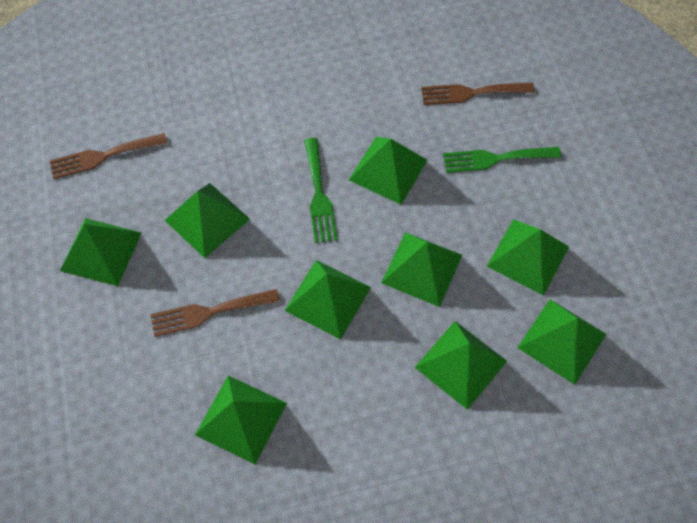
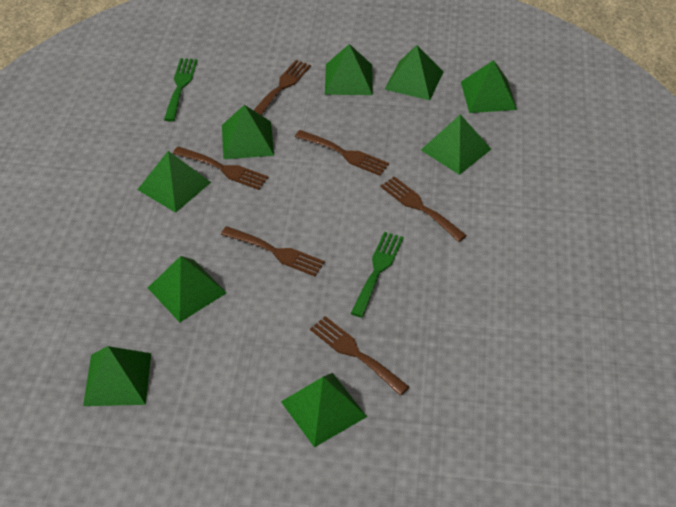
brown fork: [50,133,168,179] [150,289,280,337] [421,83,535,105] = 3 -> [173,146,268,190] [221,226,325,276] [254,60,311,115] [295,130,389,176] [310,316,409,395] [380,176,467,242] = 6

